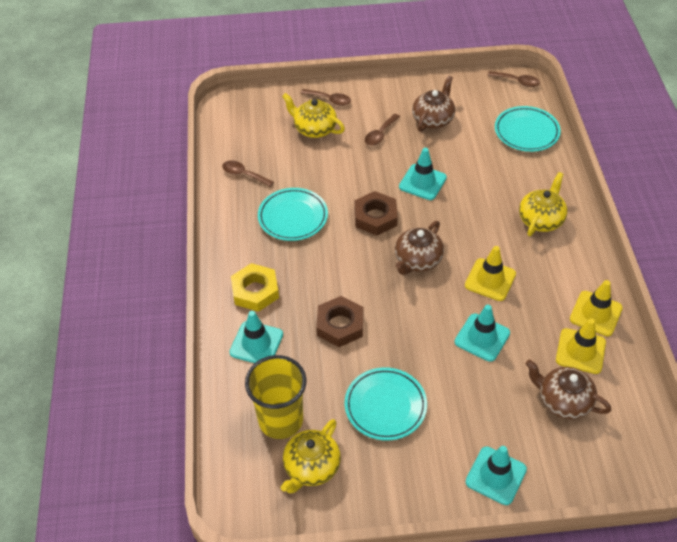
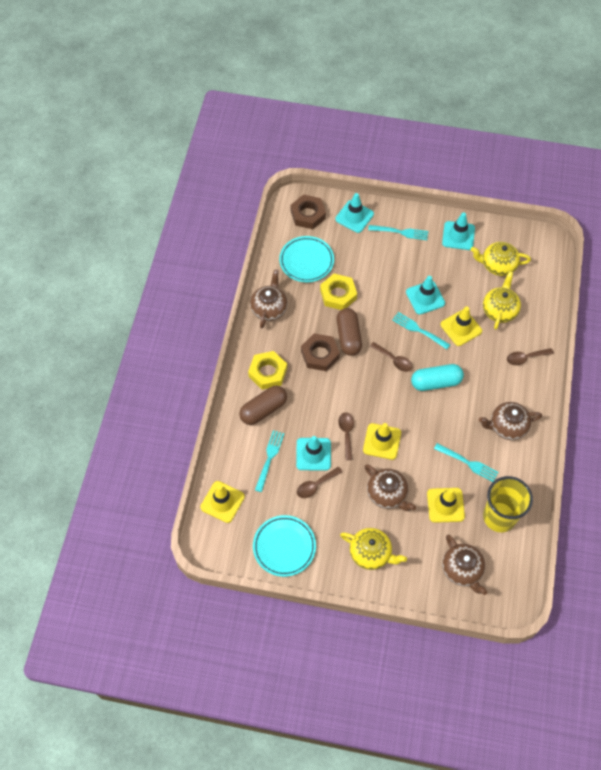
brown capsule: none = 0 -> [239,386,287,425] [336,308,362,356] = 2
brown teapot: [395,221,444,275] [412,76,455,132] [526,360,611,419] = 3 -> [250,269,288,328] [364,464,416,511] [442,535,487,595] [479,402,542,440] = 4
turquoise capsule: none = 0 -> [411,364,464,391] = 1
turquoise fork: none = 0 -> [255,430,284,492] [368,225,428,240] [392,312,450,350] [434,443,499,482] = 4
turquoise plate: [258,188,328,241] [345,367,427,440] [495,106,561,152] = 3 -> [253,515,316,577] [279,236,334,282] = 2
yellow nut: [231,263,279,312] = 1 -> [248,351,287,390] [320,274,357,310] = 2
yellow traffic cone: [465,246,516,301] [556,318,606,374] [570,280,623,336] = 3 -> [200,481,245,523] [363,423,401,460] [427,488,465,523] [441,307,482,346] = 4

